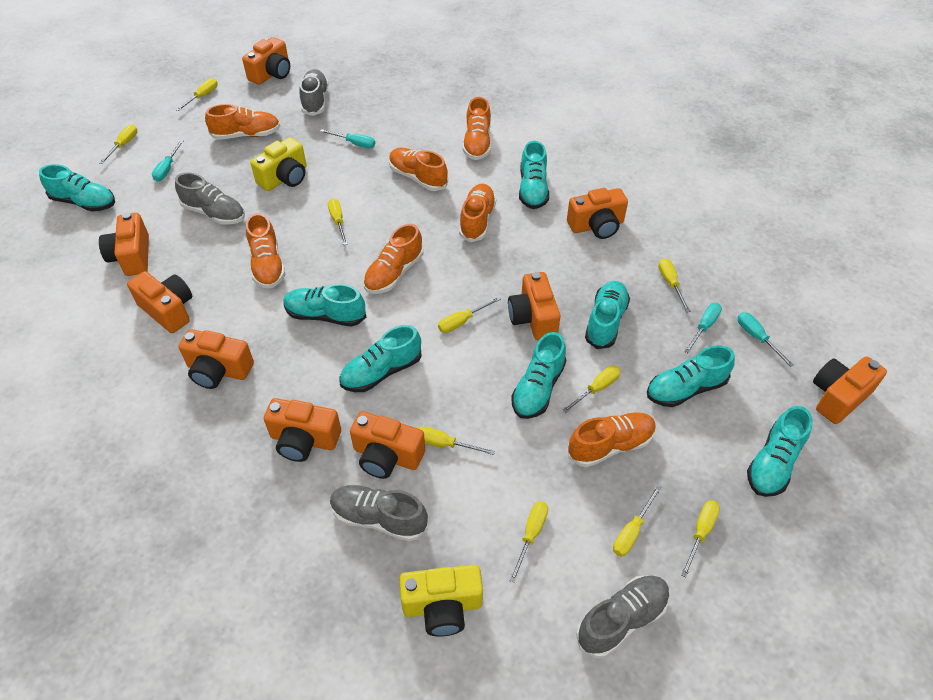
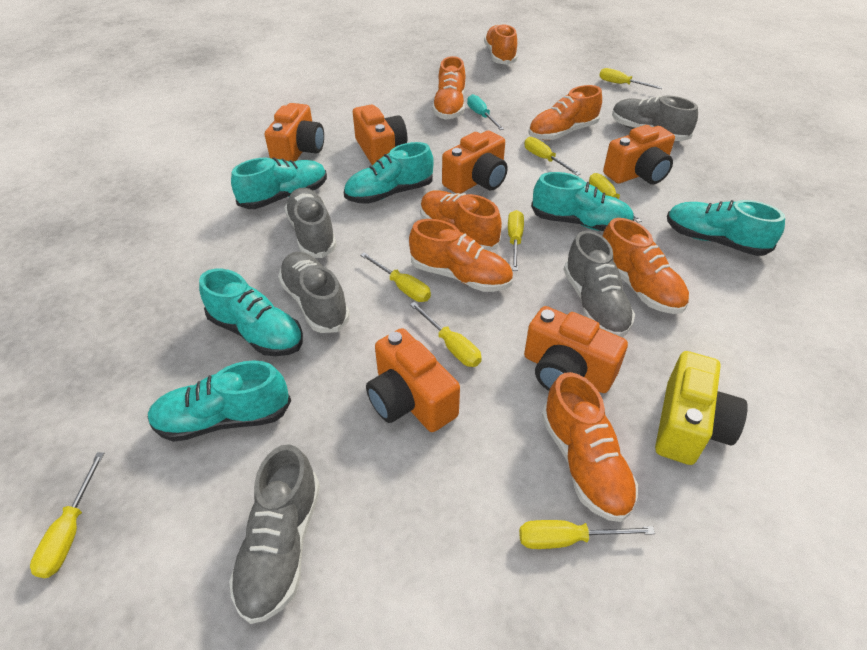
grey shoe: [175,173,245,225] [299,69,328,116] [330,485,428,542] [576,576,670,658] = 4 -> [229,444,320,624] [278,252,350,333] [284,188,337,258] [563,231,635,337] [612,96,698,141] = 5
orange camera: [99,212,149,276] [127,271,192,333] [178,329,254,389] [242,37,290,85] [264,398,341,462] [350,411,425,479] [508,272,560,340] [567,188,628,239] [813,356,887,424] = 9 -> [265,103,324,161] [353,105,407,166] [366,328,460,432] [442,131,508,194] [524,306,628,393] [603,125,675,185] = 6
turquoise screwdriver: [152,140,184,181] [320,129,375,148] [684,303,722,353] [738,312,794,367] = 4 -> [467,94,504,130] = 1
turquoise shoe: [39,164,115,212] [283,284,366,327] [339,325,422,392] [511,332,566,419] [519,141,549,209] [585,281,630,349] [647,345,735,407] [747,406,812,497] = 8 -> [148,361,291,442] [199,269,303,356] [231,157,327,209] [344,142,434,204] [531,172,634,231] [667,200,785,256] = 6
yellow camera: [250,137,306,191] [399,565,483,637] = 2 -> [655,351,748,465] = 1
yellow screwdriver: [99,125,137,164] [176,78,217,111] [328,199,348,245] [418,427,495,455] [438,296,501,333] [509,502,548,583] [562,365,621,413] [613,486,661,557] [658,258,690,312] [681,500,720,577] = 10 -> [30,452,104,578] [360,252,431,302] [410,302,482,367] [508,210,524,271] [519,520,655,549] [525,137,581,176] [589,173,642,222] [599,68,663,89] = 8

